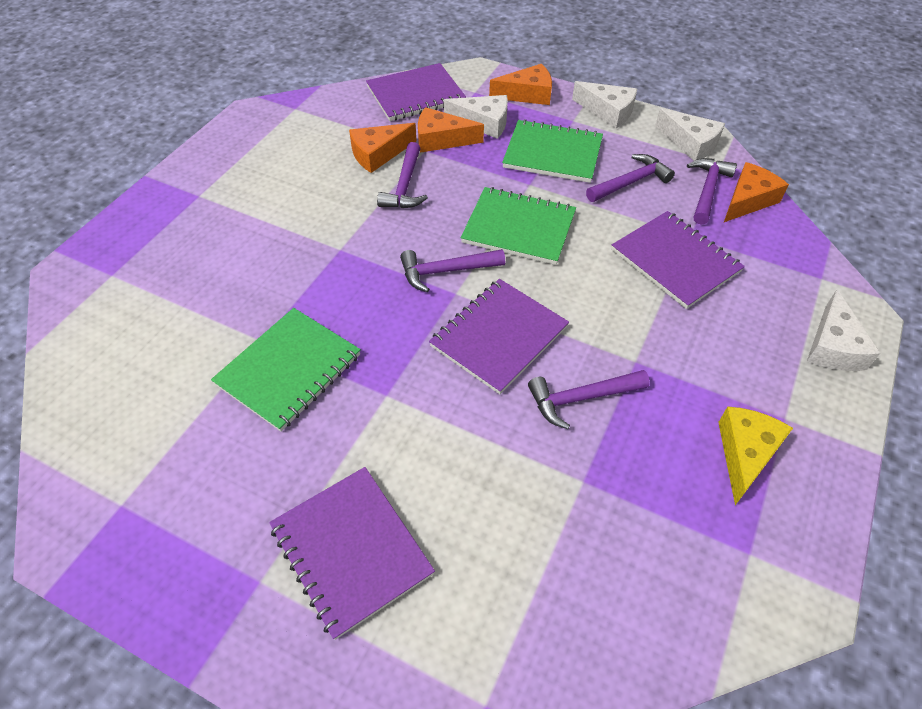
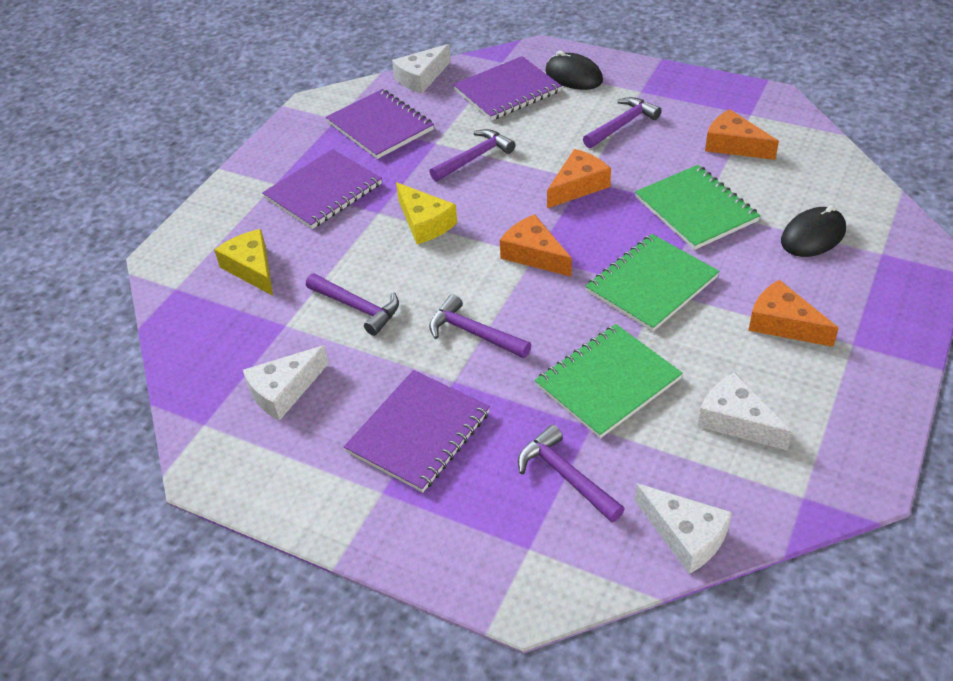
black mouse: none = 0 -> [545,51,603,90] [781,205,846,257] = 2
yellow cheese: [718,406,793,505] = 1 -> [214,229,273,296] [396,182,457,244] = 2

